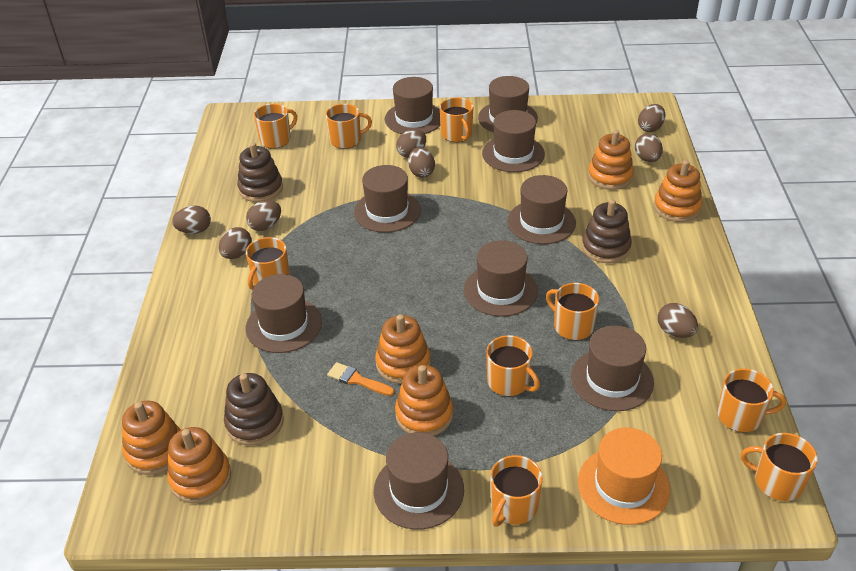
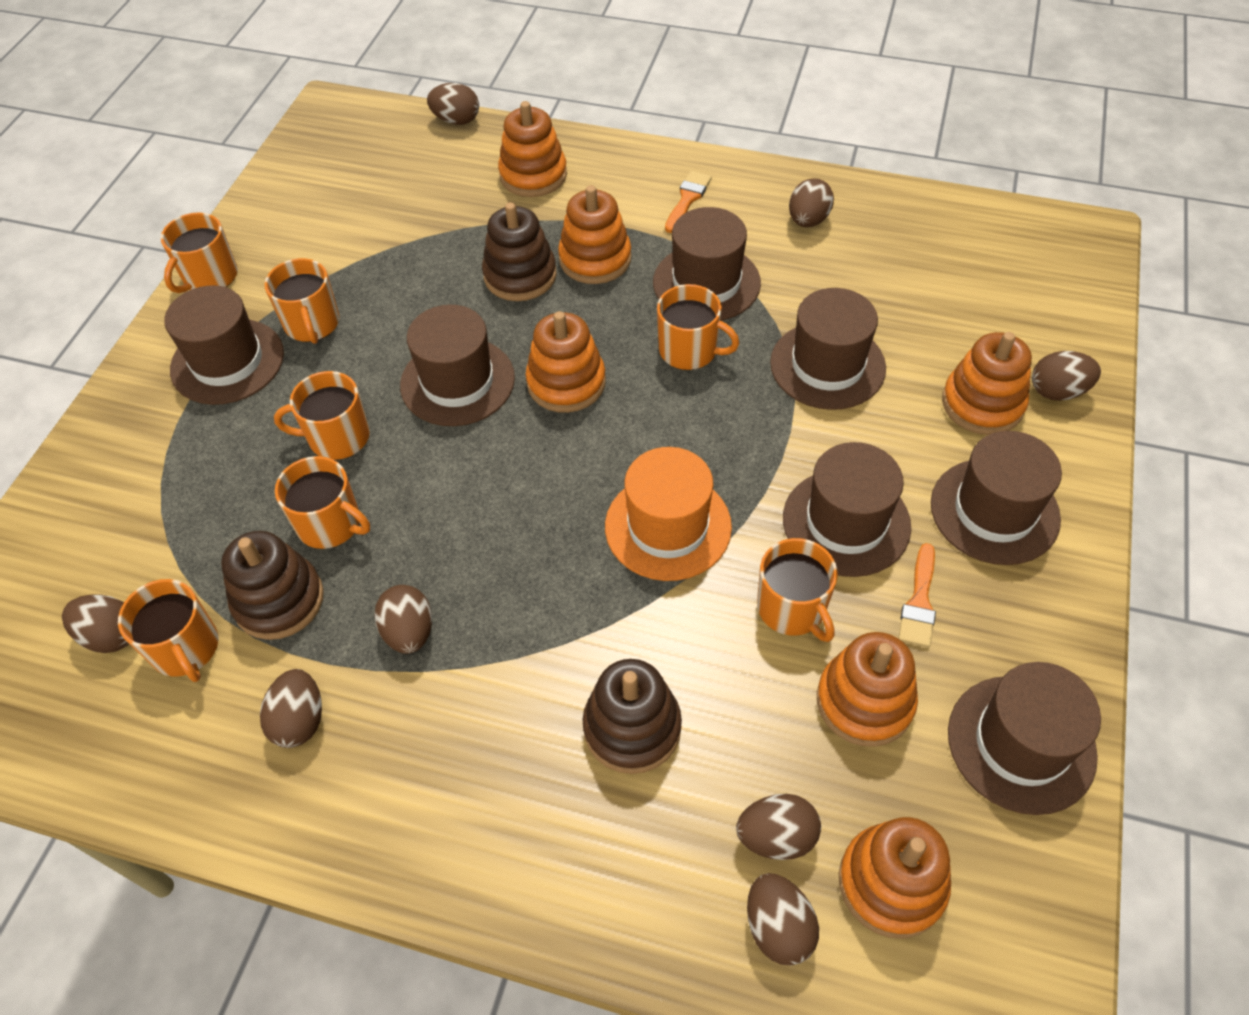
brown hat: [246,274,322,353] [354,165,421,233] [374,432,464,530] [385,77,441,134] [464,240,538,317] [478,76,538,132] [482,110,545,172] [507,175,576,244] [571,325,654,411] = 9 -> [164,285,284,405] [400,305,515,426] [653,207,761,321] [770,288,886,410] [783,442,911,577] [931,431,1062,565] [948,662,1101,815] = 7
orange brush: [327,362,395,396] = 1 -> [665,171,712,233] [898,543,936,648] = 2
orange mug: [246,237,290,290] [254,104,297,149] [325,104,372,149] [440,97,473,142] [486,335,540,396] [490,455,543,527] [546,283,599,340] [717,368,786,432] [741,433,818,501] = 9 -> [118,579,219,682] [161,213,238,293] [265,258,339,344] [274,371,370,460] [275,456,370,549] [657,284,740,370] [757,538,838,642] = 7

